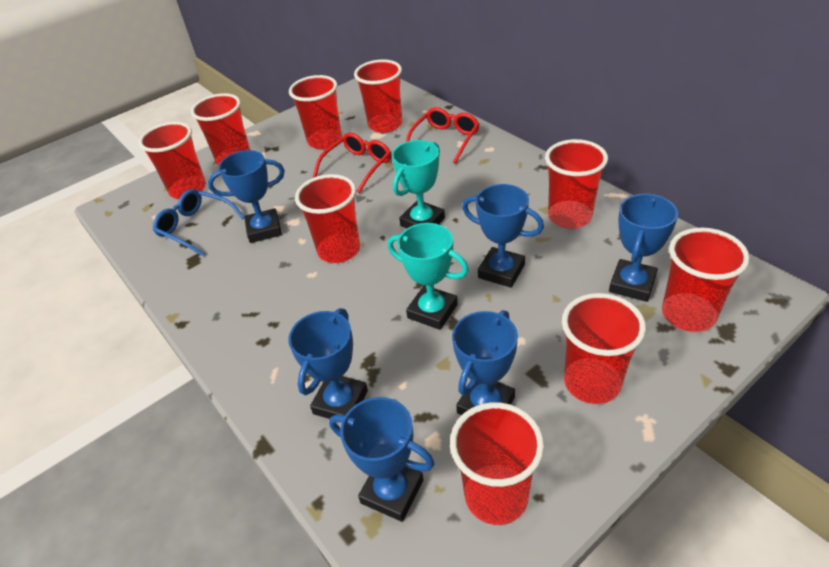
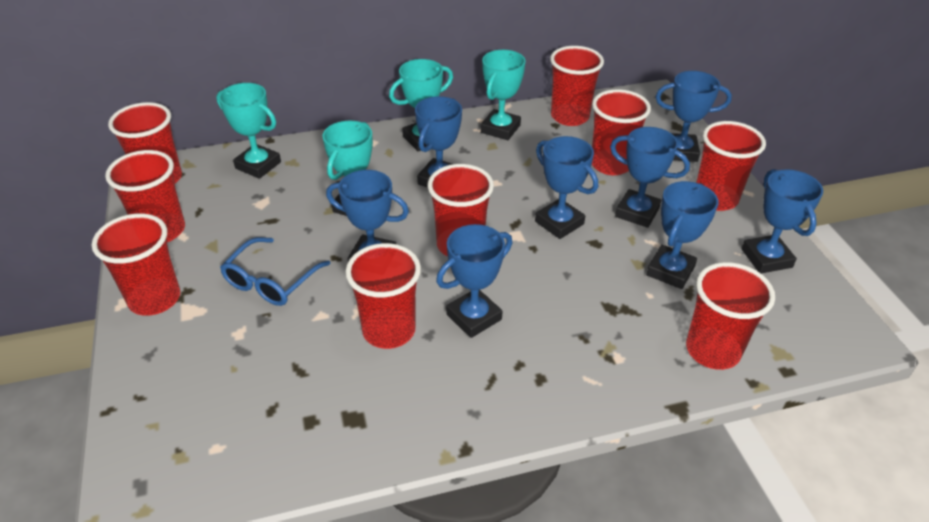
blue trophy: [208,150,285,243] [288,308,368,419] [329,397,435,522] [452,310,518,415] [462,184,544,288] [609,194,678,302] = 6 -> [326,170,409,261] [415,96,462,188] [436,224,512,338] [535,136,598,239] [610,127,690,228] [646,181,719,289] [656,71,732,162] [741,169,823,273] = 8
red glasses: [313,133,391,194] [406,107,479,164] = 2 -> none = 0
turquoise trophy: [388,223,469,330] [392,140,445,228] = 2 -> [216,83,281,179] [323,121,373,216] [389,59,453,151] [481,50,526,140] = 4

